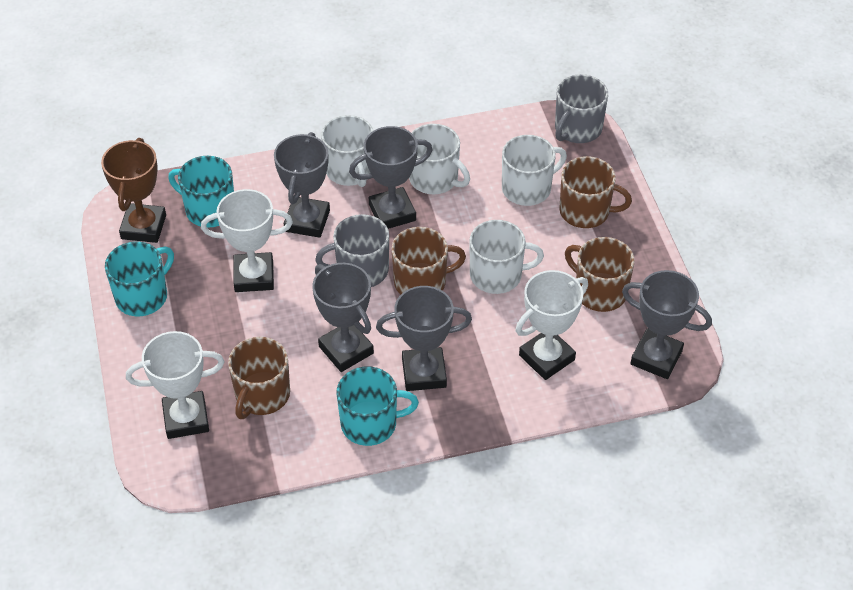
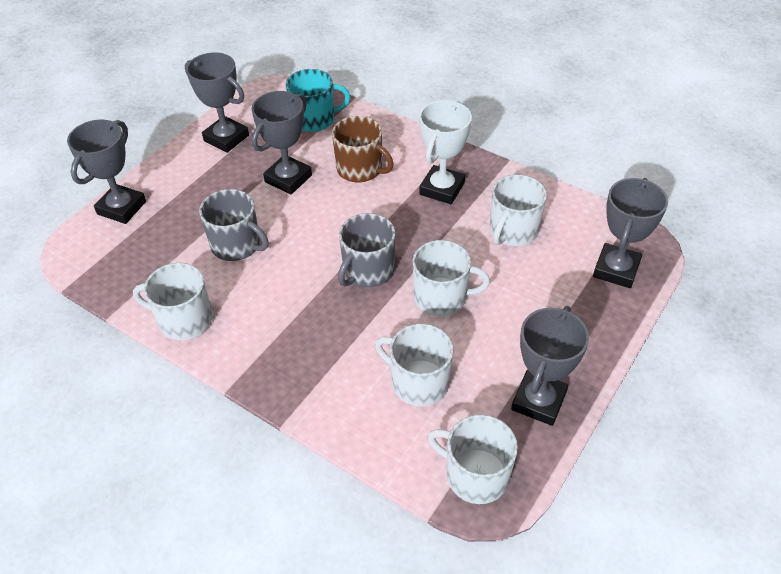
brown mug: [228,337,290,419] [391,227,466,294] [559,156,632,228] [565,237,635,312] = 4 -> [332,116,394,183] = 1
brown trophy: [101,138,166,243] = 1 -> none = 0
turquoise mug: [105,242,174,317] [168,156,234,228] [337,366,419,446] = 3 -> [286,69,350,132] = 1
white mug: [321,115,374,187] [409,124,470,194] [469,220,544,294] [502,135,567,206] = 4 -> [133,263,213,340] [375,324,454,406] [413,240,490,316] [428,414,518,504] [490,175,547,246] = 5
white trophy: [126,331,225,439] [201,189,293,292] [515,270,588,380] = 3 -> [419,100,472,204] = 1

